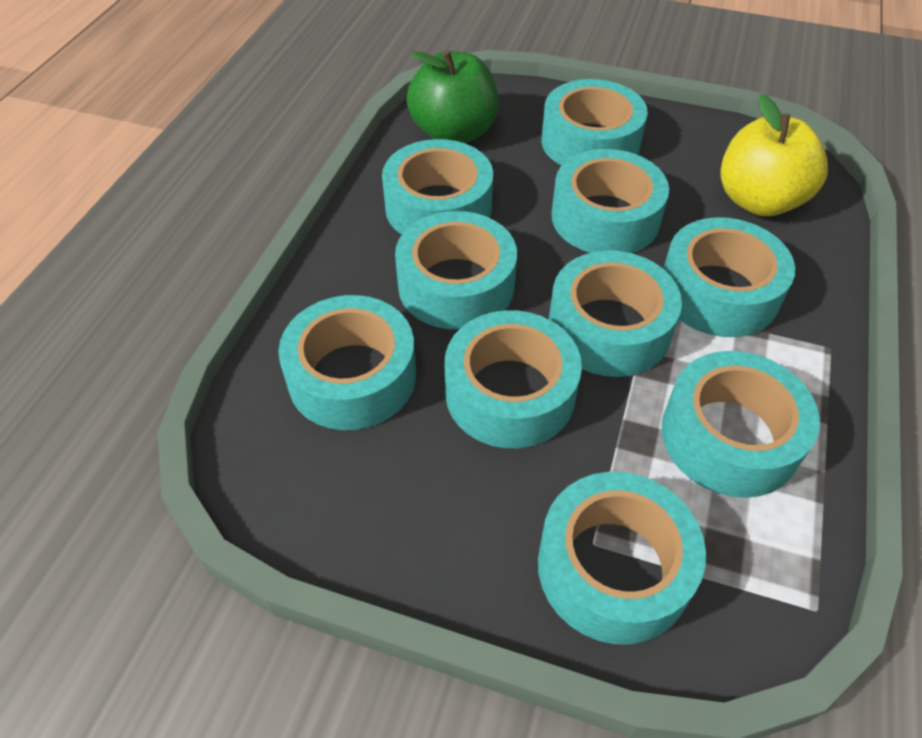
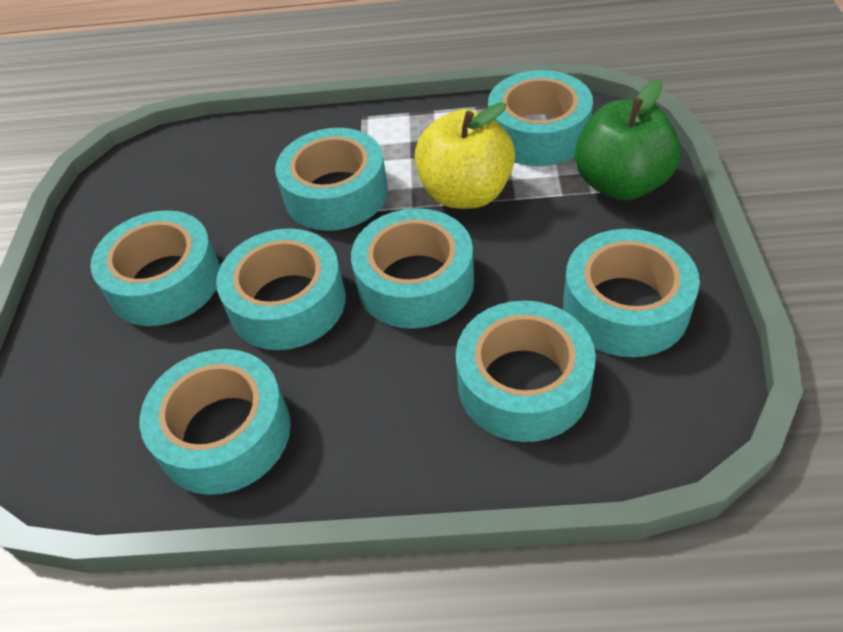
turquoise tape: [278,295,416,430] [382,139,493,235] [395,211,517,329] [445,310,582,449] [538,472,706,645] [541,79,648,165] [549,251,682,377] [551,149,669,253] [661,351,820,498] [663,217,795,337] = 10 -> [90,210,221,326] [139,349,291,495] [216,228,346,350] [275,128,388,231] [351,208,474,329] [456,301,596,442] [488,70,593,166] [563,229,700,357] = 8

